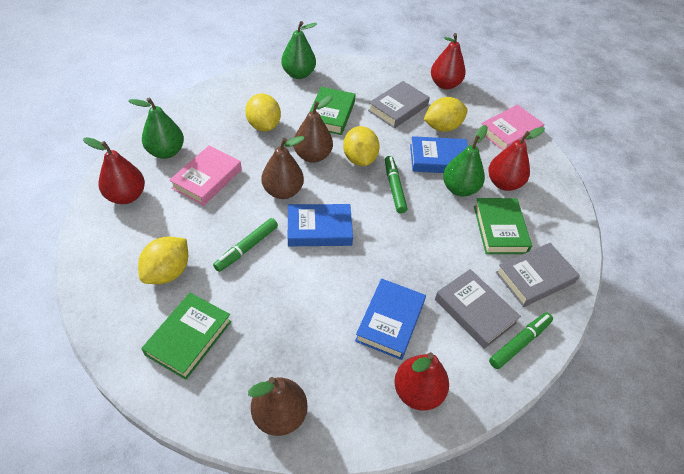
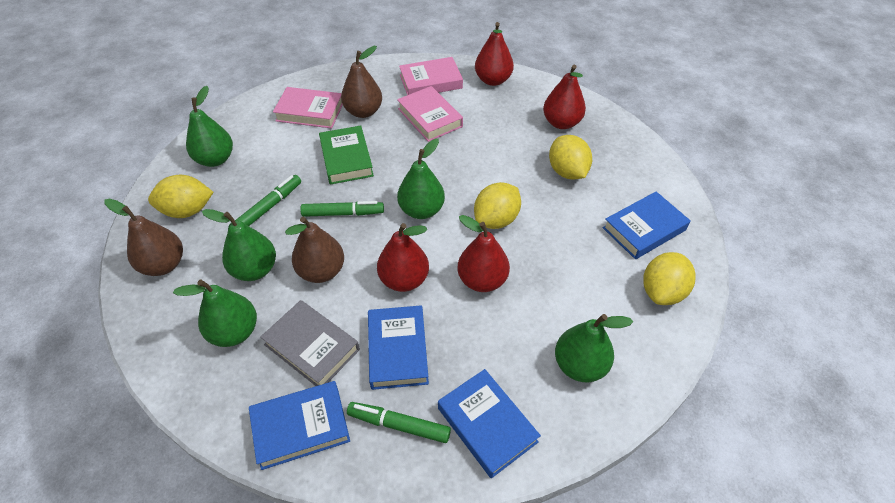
blue book: [288,204,353,246] [355,278,426,360] [410,136,468,173] = 3 -> [249,381,350,470] [368,305,429,390] [438,369,541,478] [603,191,691,259] = 4
green book: [141,293,232,380] [310,87,355,135] [474,198,532,254] = 3 -> [319,126,374,185] = 1
green pear: [129,97,184,159] [281,21,317,79] [443,125,488,197] = 3 -> [173,280,257,347] [186,86,233,167] [202,209,276,281] [397,139,445,219] [555,314,633,382] = 5
grey book: [368,81,430,128] [435,269,521,349] [496,243,580,307] = 3 -> [260,300,360,386] = 1
pink book: [169,146,242,206] [481,104,544,150] = 2 -> [273,87,343,128] [397,86,463,142] [399,57,463,95] = 3

